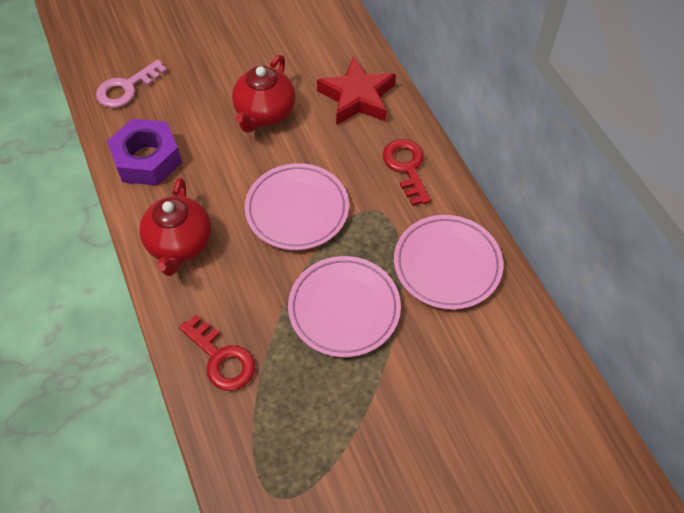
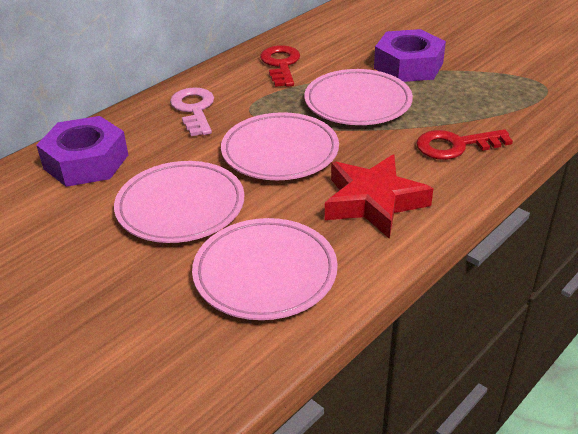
pink plate: [245,163,349,250] [288,256,401,357] [394,215,503,310] = 3 -> [114,161,244,243] [192,218,338,320] [221,112,339,180] [304,69,413,125] = 4
purple nut: [107,119,182,186] = 1 -> [36,116,128,187] [374,29,446,82] = 2
red teapot: [139,178,211,276] [232,55,296,133] = 2 -> none = 0

